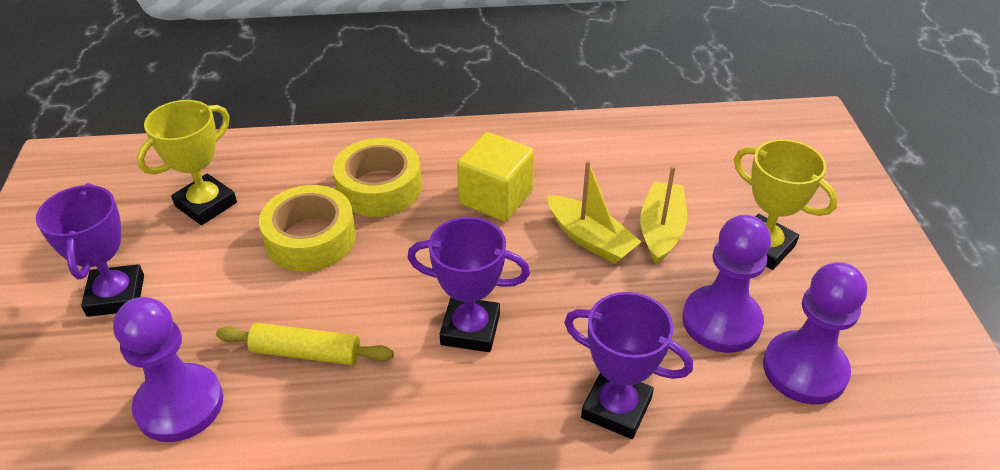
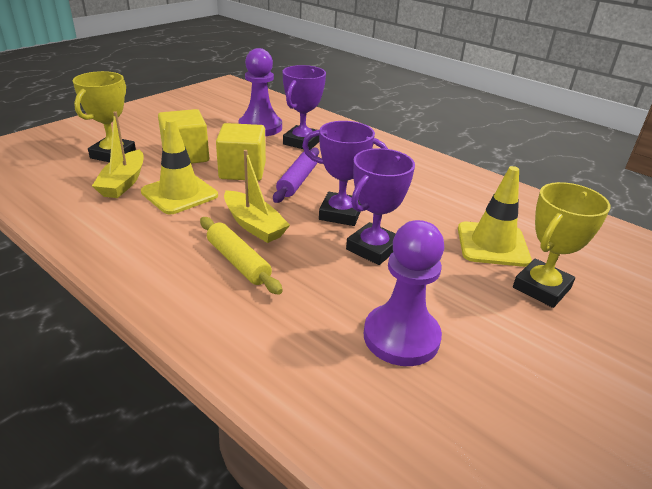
purple pawn: [113,297,223,442] [682,215,771,353] [763,262,867,404] = 3 -> [238,48,282,136] [364,220,444,366] = 2
purple rolling pin: none = 0 -> [273,148,319,203] = 1
yellow cube: [457,132,534,221] = 1 -> [158,109,209,164] [216,123,266,181] = 2
yellow tape: [259,185,356,271] [333,138,422,217] = 2 -> none = 0
yellow traffic cone: none = 0 -> [141,119,218,214] [458,166,532,267] = 2

